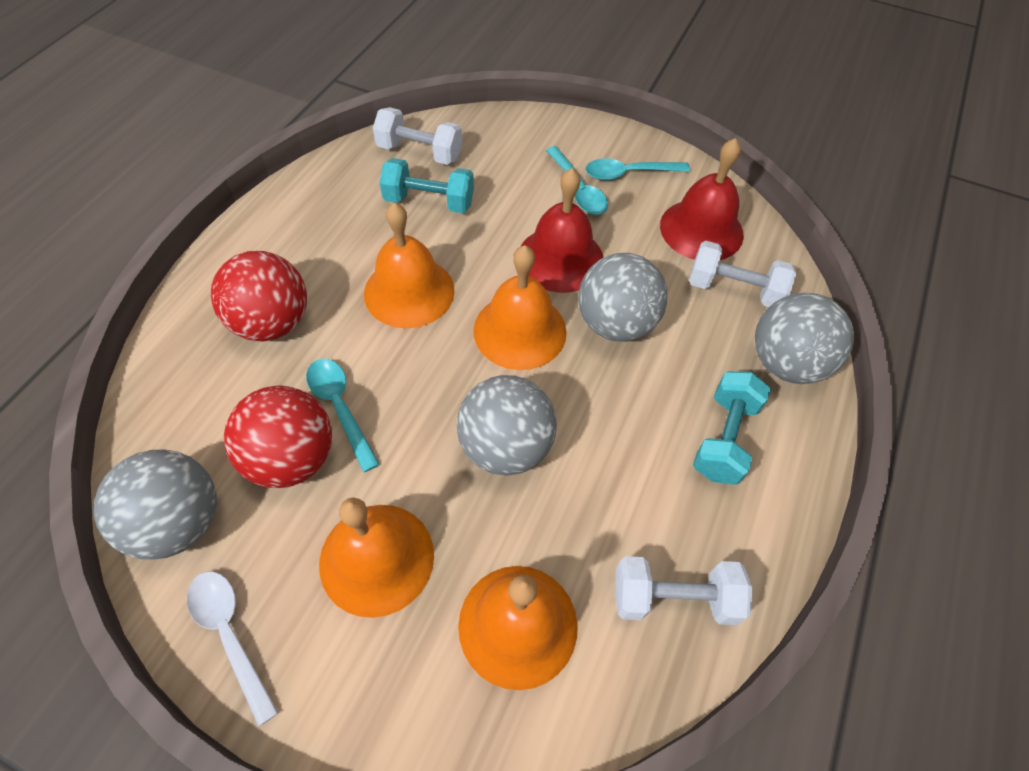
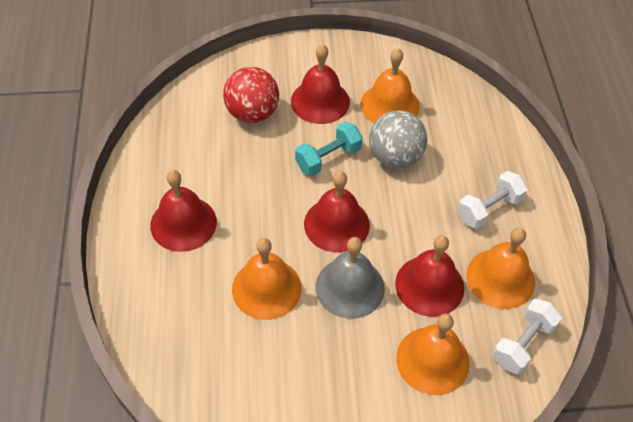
grey ball: [94,450,217,560] [457,375,557,476] [578,253,668,342] [755,293,854,384] = 4 -> [369,110,427,169] = 1
grey bell: none = 0 -> [316,237,385,319] = 1
red ball: [211,251,307,341] [224,386,332,488] = 2 -> [223,67,279,123] = 1
red bell: [521,168,603,293] [660,138,744,260] = 2 -> [150,170,217,252] [291,44,350,124] [304,171,370,253] [395,235,464,317] = 4
turquoise dumbbell: [379,158,474,213] [693,371,771,485] = 2 -> [295,122,363,176] = 1
turquoise spoon: [306,359,380,472] [546,146,608,215] [586,158,690,180] = 3 -> none = 0
white dumbbell: [373,107,463,165] [615,556,752,625] [689,241,796,307] = 3 -> [458,171,528,229] [492,299,562,375] = 2
white spoon: [187,572,279,726] = 1 -> none = 0

